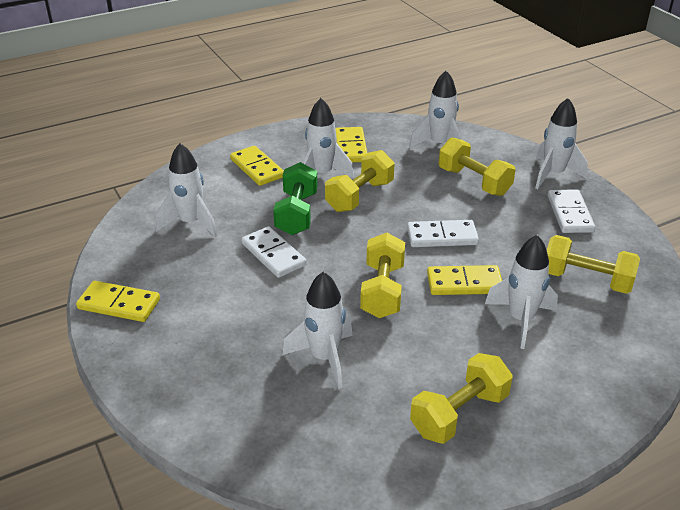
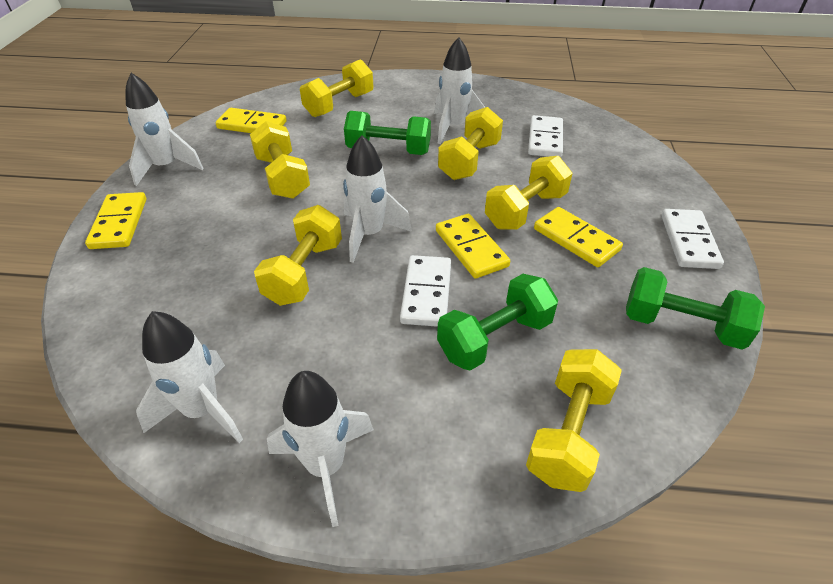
green dumbbell: [273,162,318,235] = 1 -> [344,111,431,155] [437,274,558,371] [626,267,765,349] = 3
white rocket: [156,143,217,237] [282,272,353,389] [303,98,354,179] [409,71,462,148] [485,235,558,349] [535,98,588,189] = 6 -> [125,73,204,186] [136,311,243,443] [267,371,374,527] [343,135,412,263] [434,37,485,144] = 5
yellow dumbbell: [325,150,395,212] [360,233,405,318] [410,353,513,444] [439,137,516,196] [547,235,640,294] = 5 -> [250,121,310,199] [254,205,342,306] [300,59,374,117] [438,107,503,180] [485,156,573,230] [526,349,622,492] = 6

